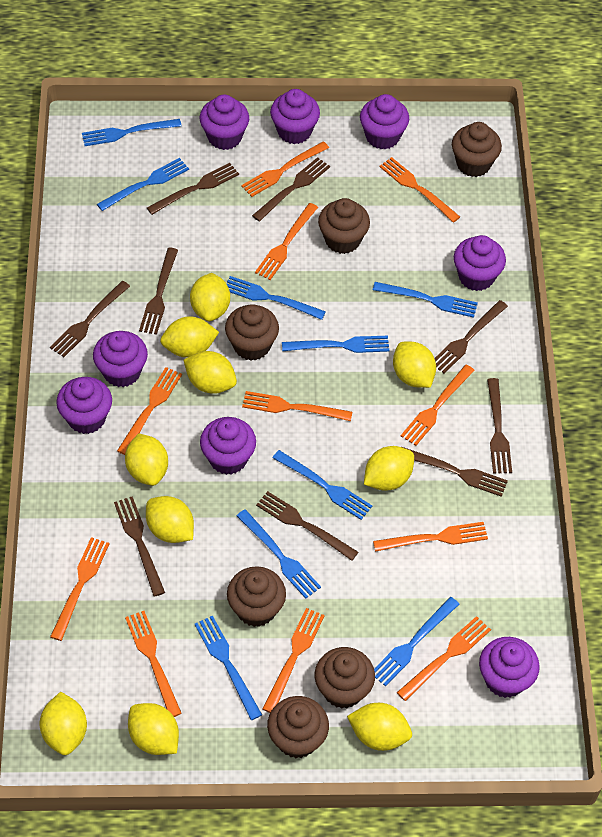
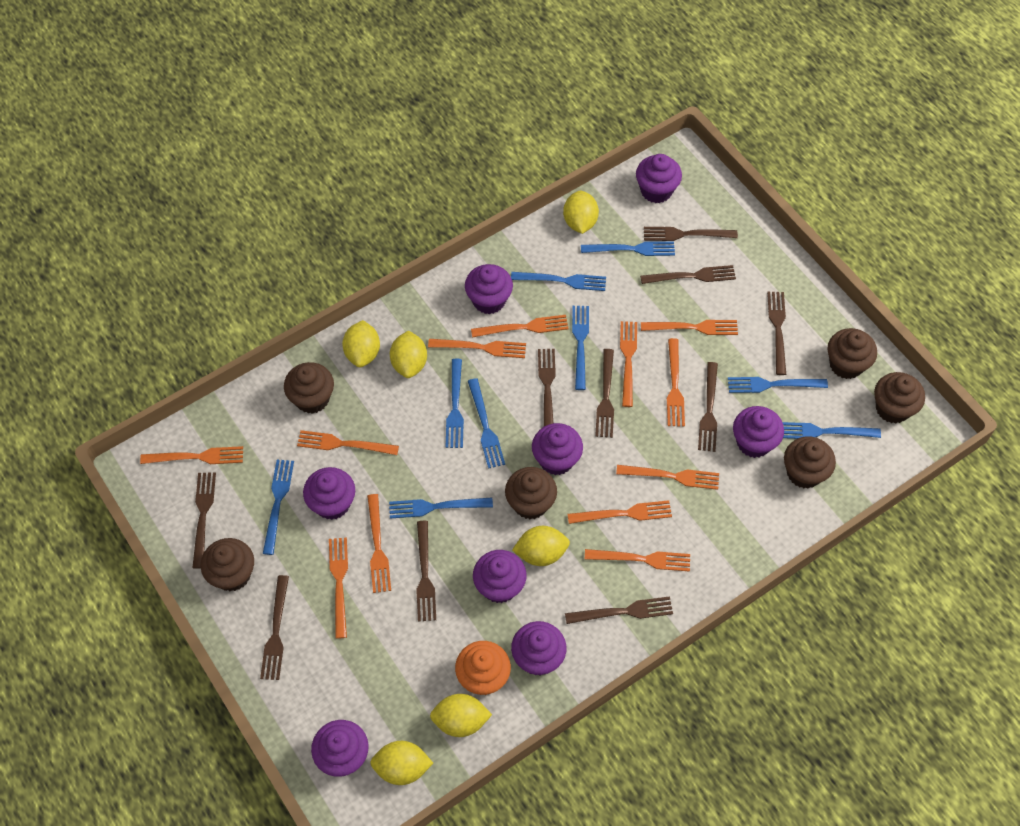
brown fork: [50,281,130,357] [114,497,165,597] [139,248,178,335] [147,163,239,215] [252,157,330,221] [256,491,358,561] [402,447,508,497] [434,300,508,373] [487,378,512,473] = 9 -> [192,473,216,569] [260,575,289,680] [416,521,436,622] [538,349,556,426] [565,596,673,624] [595,349,614,438] [640,265,736,284] [644,227,738,241] [698,362,718,452] [767,292,786,375] = 10
orange cupcake: none = 0 -> [455,641,511,695] = 1
orange fork: [50,537,110,641] [117,367,182,455] [125,611,182,717] [241,141,329,197] [242,391,352,421] [255,203,318,280] [262,608,325,713] [373,522,488,552] [379,157,460,223] [397,616,491,701] [401,365,475,446] = 11 -> [140,446,243,464] [297,430,399,455] [329,537,348,639] [367,494,391,593] [428,339,526,358] [471,315,569,337] [567,500,672,524] [585,549,690,572] [616,465,719,490] [620,321,637,407] [641,320,738,335] [667,338,685,427] = 12
yellow lemon: [40,692,87,755] [125,434,168,486] [128,703,179,755] [146,496,194,543] [160,316,219,358] [184,351,237,394] [190,273,230,321] [347,703,412,751] [364,446,414,491] [393,341,436,388] = 10 -> [342,320,380,367] [370,741,433,785] [390,330,427,378] [430,694,492,737] [512,526,570,566] [563,191,599,234] = 6

